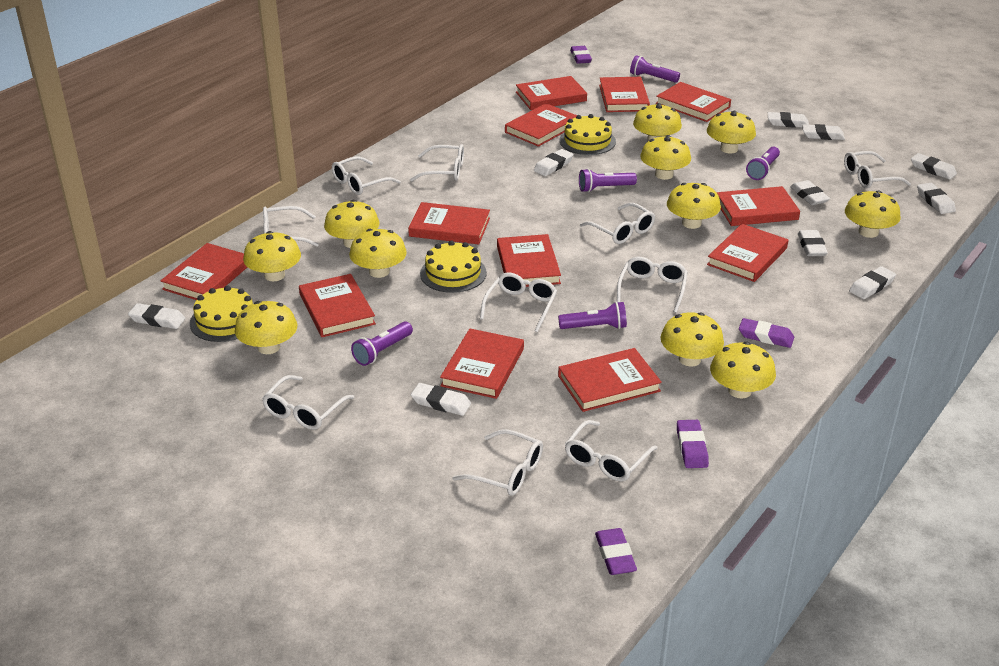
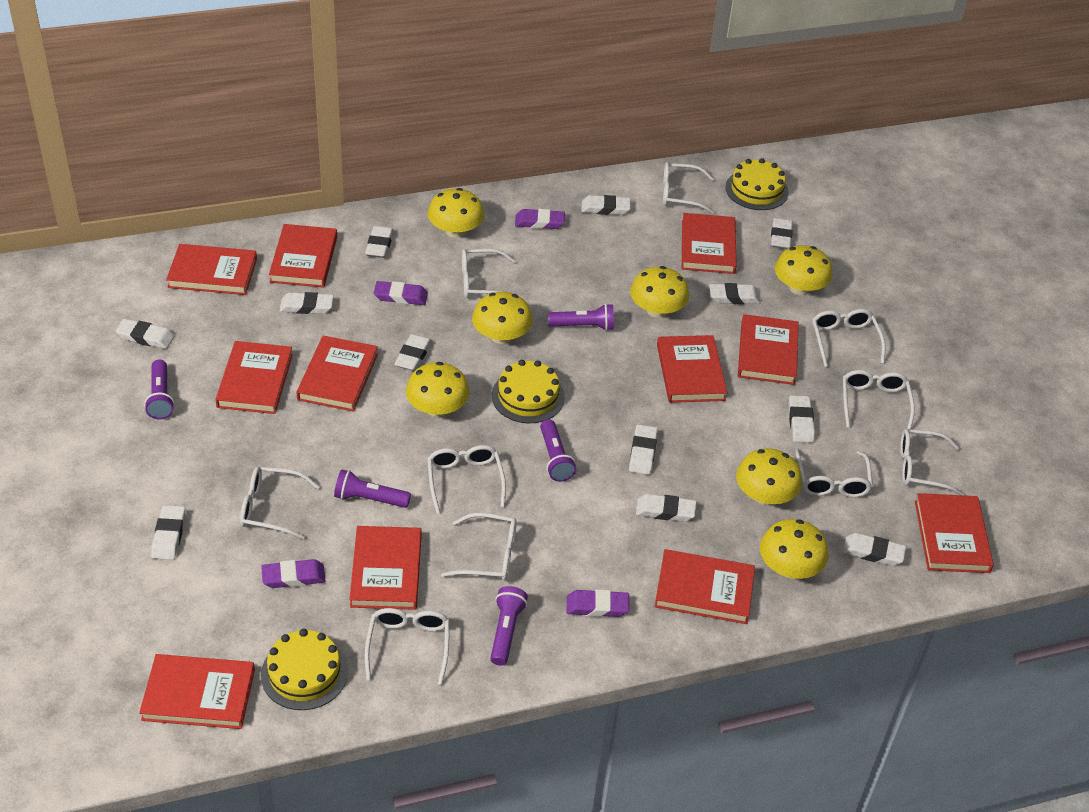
red book: [160,243,247,300] [299,274,376,337] [408,202,490,245] [440,329,524,399] [497,234,561,287] [505,103,577,147] [516,76,587,110] [558,348,662,412] [599,77,650,112] [656,82,731,122] [707,224,788,282] [717,186,800,226] = 12 -> [139,654,255,729] [166,244,257,295] [215,341,293,414] [269,224,337,288] [296,336,378,412] [349,526,422,610] [655,549,755,624] [657,335,728,403] [682,213,737,274] [738,314,799,385] [915,493,994,573] = 11
white eraser: [128,303,185,329] [411,383,471,416] [534,149,573,176] [768,112,809,128] [790,180,830,205] [798,230,828,256] [802,124,845,140] [849,266,896,299] [911,153,957,180] [917,183,956,214] = 10 -> [115,319,174,349] [151,505,186,560] [279,292,334,314] [365,226,394,258] [394,334,432,371] [581,195,631,215] [629,424,658,475] [636,494,696,522] [709,283,761,304] [771,218,793,249] [788,395,815,443] [843,533,906,566] = 12
yellow mushroom: [235,301,297,354] [243,231,301,281] [324,200,380,248] [349,229,407,278] [633,103,682,142] [640,135,691,180] [661,312,724,367] [667,183,721,229] [707,111,756,154] [710,342,776,399] [845,190,901,238] = 11 -> [406,362,470,417] [428,188,484,238] [472,292,533,344] [630,266,689,318] [736,448,802,505] [760,519,828,579] [775,245,832,295] = 7

